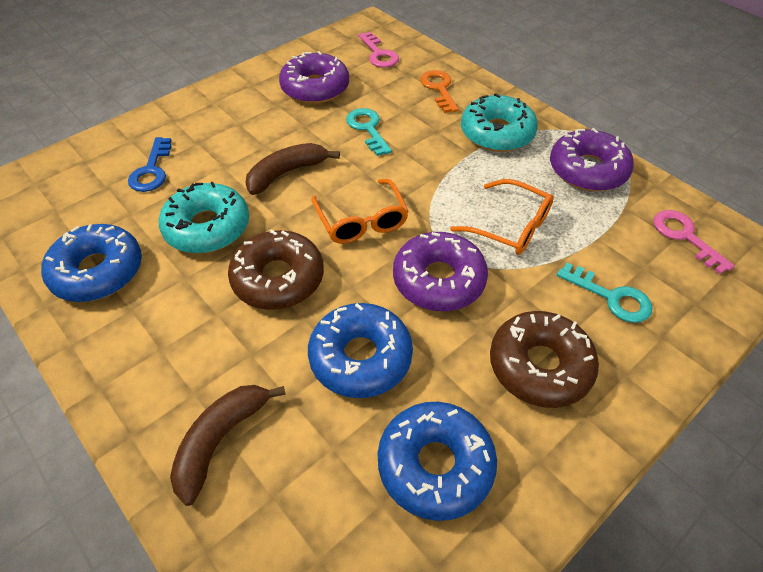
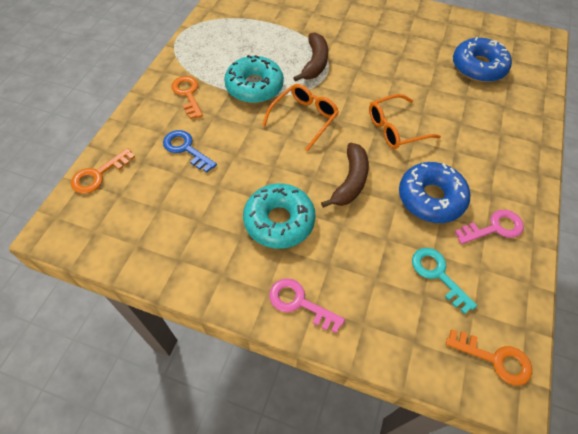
blue donut: [41,224,142,302] [308,303,413,398] [378,402,497,521] = 3 -> [399,162,470,223] [453,37,512,82] = 2
brown donut: [228,229,324,310] [490,311,599,408] = 2 -> none = 0
orange key: [420,70,459,113] = 1 -> [71,148,135,194] [171,76,203,119] [446,329,532,386] = 3
purple donut: [279,51,349,104] [393,232,488,311] [550,128,634,191] = 3 -> none = 0
turquoise key: [346,108,392,156] [557,263,653,323] = 2 -> [412,248,477,314] = 1

